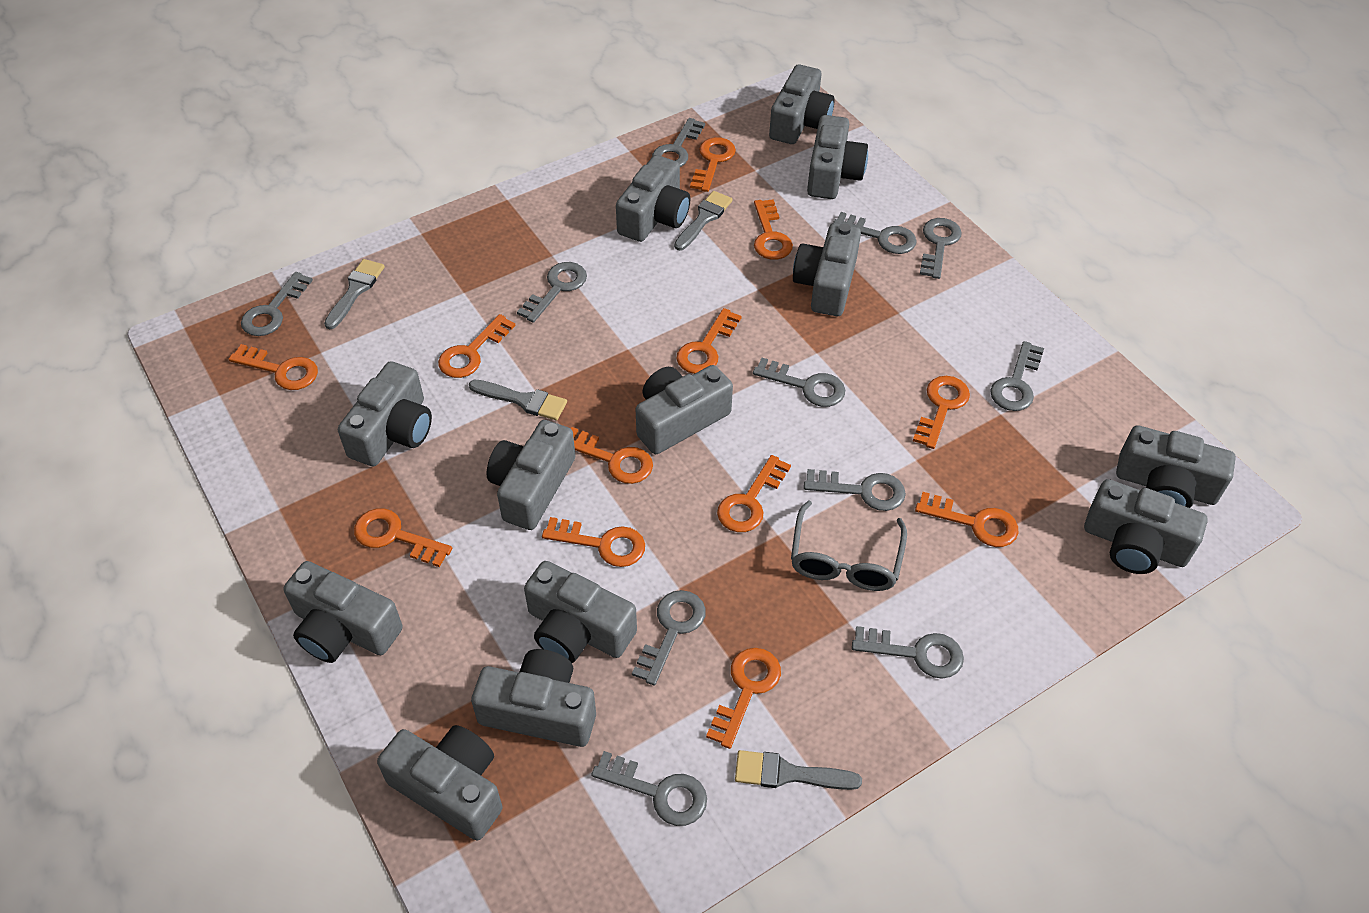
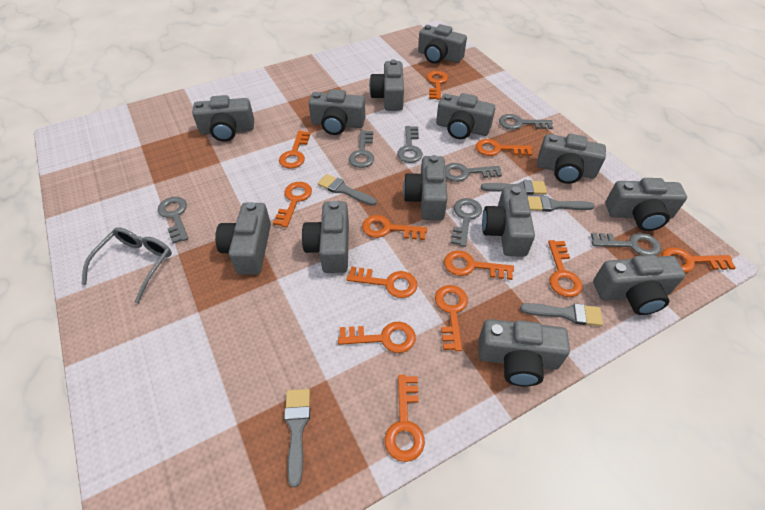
grey brush: [324,259,385,329] [469,380,567,420] [674,191,733,251] [735,750,862,790] = 4 -> [284,389,310,487] [318,174,377,206] [481,180,547,195] [520,303,603,326] [528,196,595,212] = 5
grey key: [241,272,313,336] [517,262,587,323] [591,751,707,826] [632,590,706,686] [652,118,705,167] [753,358,845,407] [804,469,906,511] [833,212,917,254] [852,626,964,679] [920,218,962,279] [990,341,1044,411] = 11 -> [158,197,189,244] [349,130,374,168] [397,126,423,163] [445,163,502,182] [451,198,482,247] [499,114,553,130] [591,233,661,256] = 7

